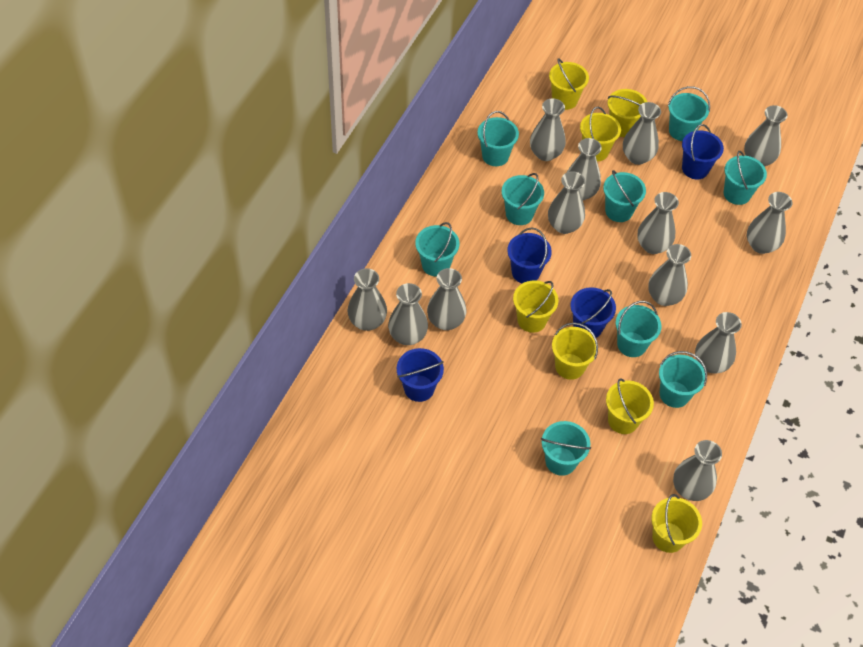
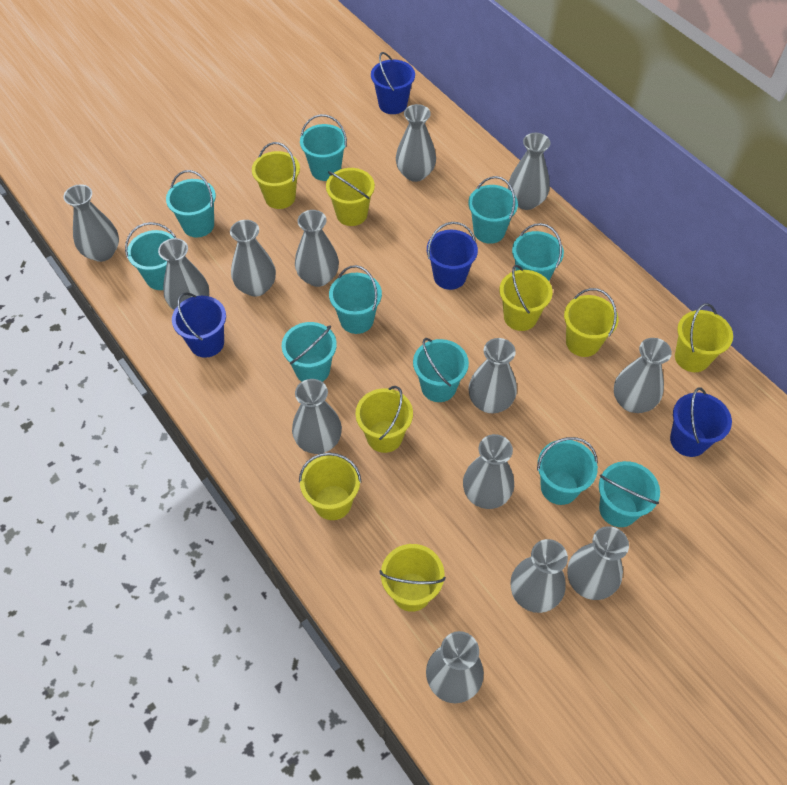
turquoise bucket: [415,222,459,277] [478,111,519,166] [502,173,544,225] [541,421,591,476] [603,170,646,222] [616,301,662,357] [659,351,707,408] [668,86,710,141] [724,151,767,205] = 9 -> [125,222,176,290] [166,170,216,237] [282,322,337,382] [300,114,347,181] [329,265,382,334] [413,338,469,402] [468,176,518,244] [512,223,564,281] [537,437,598,505] [599,461,660,527] = 10
yellow bucket: [513,280,559,333] [549,58,589,110] [552,322,598,380] [580,107,621,162] [606,378,654,434] [608,89,647,137] [651,494,702,553] = 7 -> [252,142,300,209] [299,453,361,520] [326,168,375,226] [356,386,413,453] [380,544,446,612] [500,265,553,331] [564,288,618,357] [675,303,733,372] = 8

